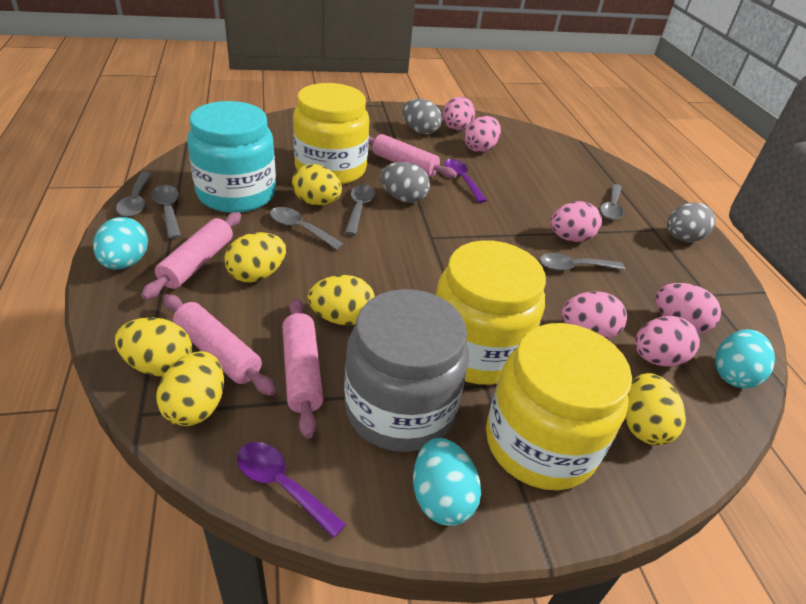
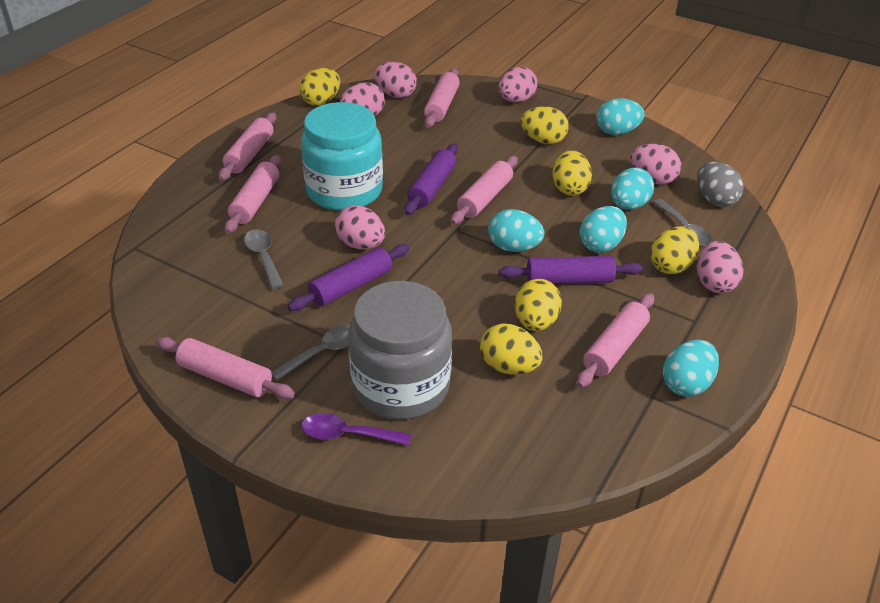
grey egg: [380,162,430,203] [402,99,442,135] [667,202,715,242] = 3 -> [697,162,744,207] = 1
grey spoon: [116,172,152,217] [152,185,181,239] [270,207,344,250] [345,185,375,235] [540,253,625,271] [600,184,624,220] = 6 -> [244,229,284,289] [271,325,350,381] [653,199,712,246] = 3
pink rolling pin: [141,212,241,300] [164,294,276,396] [282,298,323,439] [369,134,457,179] = 4 -> [156,337,295,399] [218,112,276,181] [225,155,281,234] [424,68,460,127] [451,156,518,224] [577,293,654,388] = 6
purple rolling pin: none = 0 -> [288,244,409,311] [404,143,458,215] [499,256,643,284] = 3
purple spoon: [237,442,346,538] [444,159,487,203] = 2 -> [301,413,411,446] = 1
turquoise egg: [93,217,148,270] [413,438,481,526] [715,329,775,388] = 3 -> [488,209,544,252] [580,206,627,253] [596,98,645,135] [611,167,654,210] [663,340,719,397] = 5
yellow jar: [293,83,369,185] [436,240,546,385] [486,323,632,491] = 3 -> none = 0

